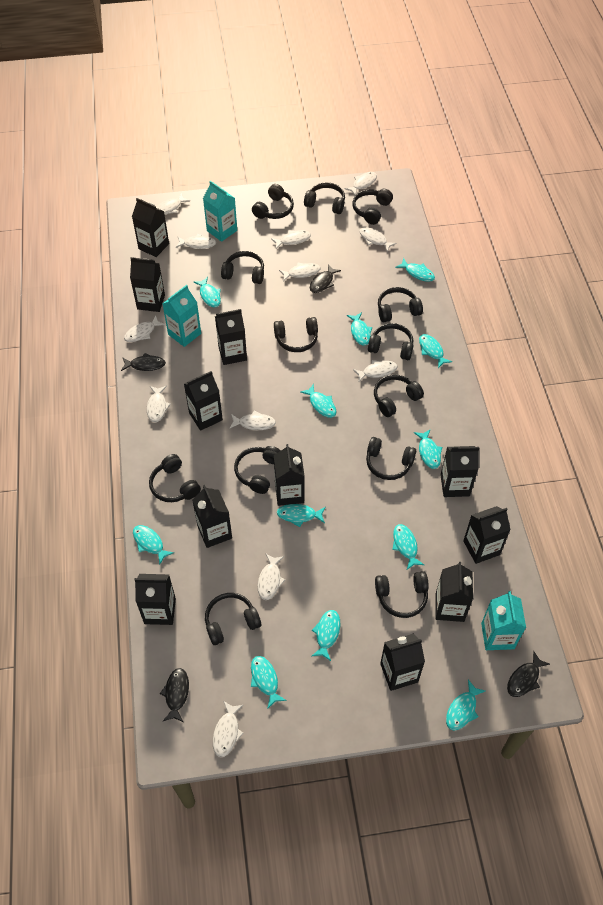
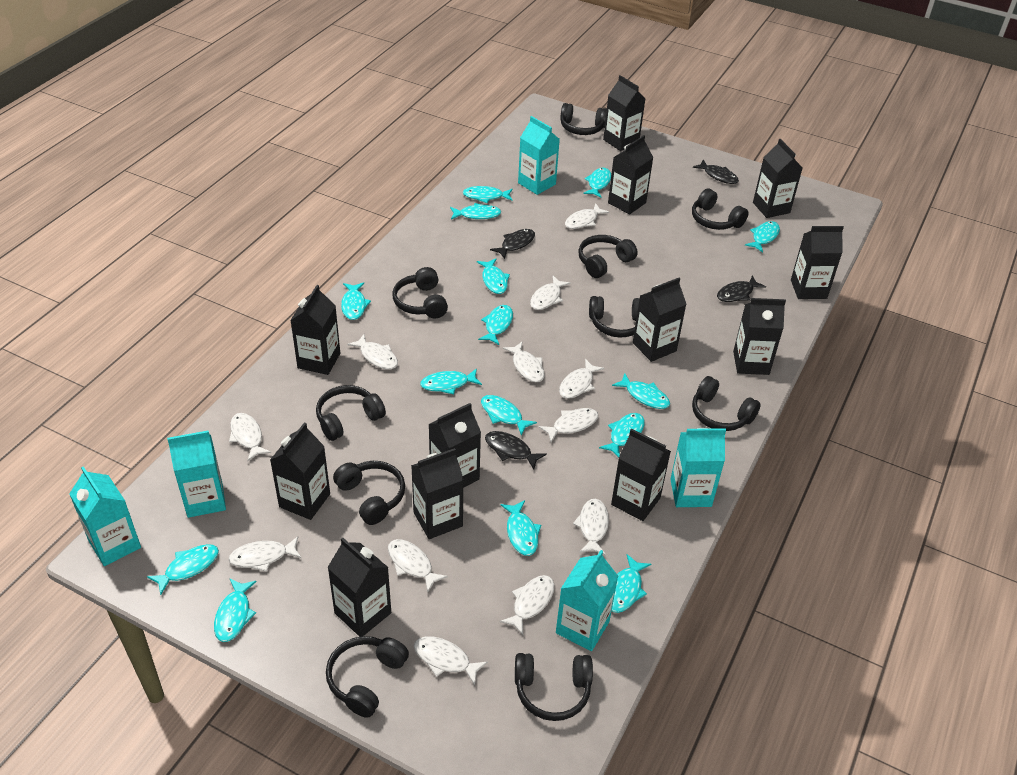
black carton: [130,257,165,312] [132,198,169,257] [134,574,176,625] [184,371,223,431] [192,485,232,548] [215,309,247,365] [274,444,305,506] [380,633,425,691] [435,562,473,622] [441,446,479,497] [463,506,510,564] = 11 -> [270,422,330,520] [290,285,340,375] [327,538,391,637] [411,448,464,539] [428,403,481,488] [603,75,646,151] [608,135,654,214] [611,429,671,521] [633,278,687,362] [733,298,786,375] [753,139,802,218] [791,226,844,299] = 12
black headphones: [149,454,201,502] [205,593,261,645] [221,251,264,284] [234,446,281,494] [252,184,294,219] [274,317,318,352] [304,182,345,214] [352,189,393,225] [366,437,416,480] [368,323,413,360] [374,375,424,417] [375,571,429,618] [378,287,423,322] = 13 -> [316,385,386,441] [326,636,409,718] [333,461,405,525] [392,267,448,318] [515,653,593,721] [560,103,607,135] [578,235,637,278] [589,296,639,337] [692,188,749,230] [692,376,761,431] = 10
turquoise carton: [162,285,201,347] [203,181,237,242] [481,591,526,650] = 3 -> [69,466,141,566] [167,430,226,518] [518,116,560,195] [556,550,618,651] [670,428,726,507] = 5
turquoise fish: [133,525,174,565] [194,277,221,307] [251,656,287,709] [277,504,326,527] [300,384,337,418] [312,610,340,661] [346,312,372,346] [392,524,424,570] [395,258,435,282] [414,429,442,469] [419,334,452,368] [446,680,485,731] = 12 -> [147,544,219,595] [214,578,257,642] [341,282,371,320] [420,368,482,394] [450,203,501,219] [463,186,513,203] [477,259,510,294] [478,305,513,345] [481,395,537,436] [500,500,541,556] [583,168,611,198] [599,413,645,458] [612,373,670,409] [612,554,651,613] [745,221,780,253] = 15

